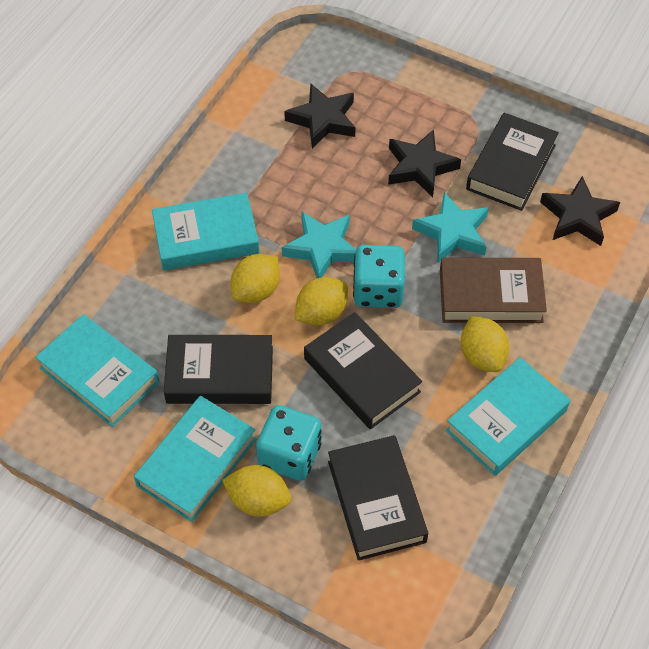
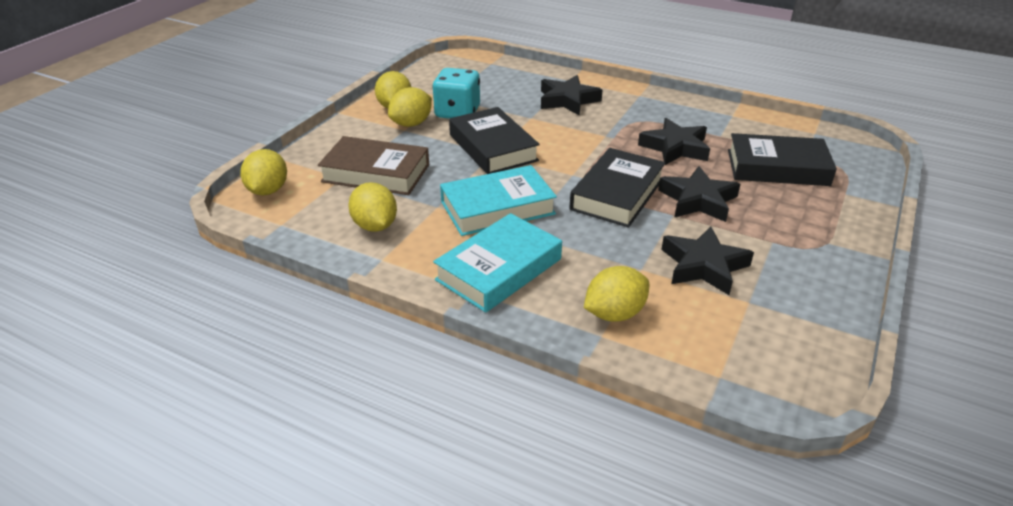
black book: [164,335,273,404] [304,312,422,429] [328,435,428,561] [466,113,559,211] = 4 -> [449,107,540,174] [569,148,666,228] [728,133,837,186] = 3
black star: [284,84,356,148] [388,130,461,197] [540,176,620,246] = 3 -> [541,75,602,115] [638,118,710,165] [658,166,740,222] [661,227,754,295] = 4
turquoise book: [35,314,159,427] [134,396,257,522] [152,193,259,270] [445,357,570,476] = 4 -> [433,213,562,313] [440,165,557,236] = 2
turquoise dice: [256,405,321,481] [353,245,405,308] = 2 -> [433,68,480,118] = 1
turquoise star: [282,211,356,278] [412,192,489,263] = 2 -> none = 0
yellow lemon: [222,465,291,517] [231,254,280,303] [295,277,348,326] [461,316,509,372] = 4 -> [240,149,287,195] [348,182,397,232] [375,71,411,108] [388,87,432,127] [584,266,649,322] = 5

